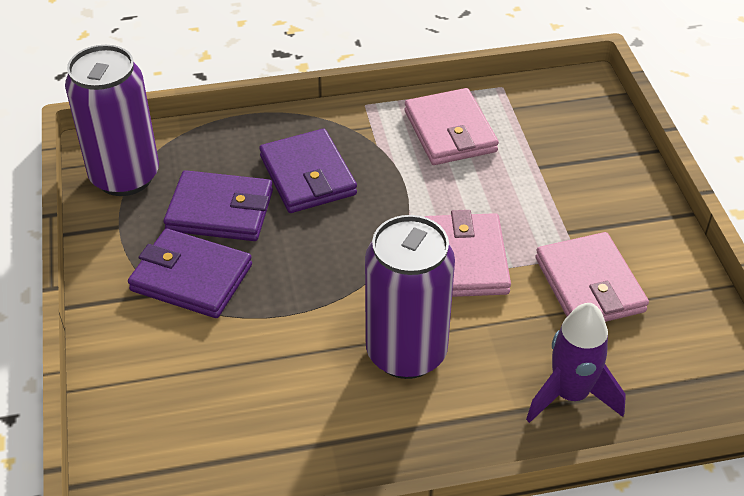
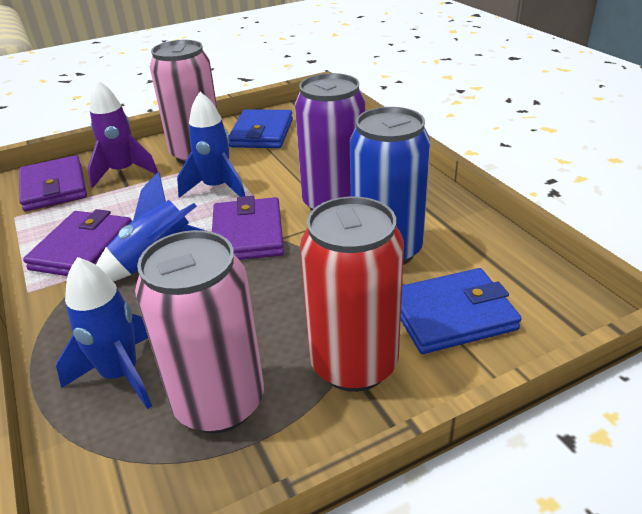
blue can: none = 0 -> [350,107,430,265] = 1
blue rocket: none = 0 -> [56,257,152,409] [96,172,206,282] [177,92,245,198] = 3
blue wallet: none = 0 -> [229,109,293,148] [401,268,522,354] = 2
pink can: none = 0 -> [135,230,264,433] [150,40,218,164] = 2
pink wallet: [405,88,499,165] [425,210,511,297] [535,232,649,322] = 3 -> none = 0
purple can: [65,45,159,196] [365,215,455,379] = 2 -> [295,73,365,211] = 1
red can: none = 0 -> [300,197,404,392] = 1

